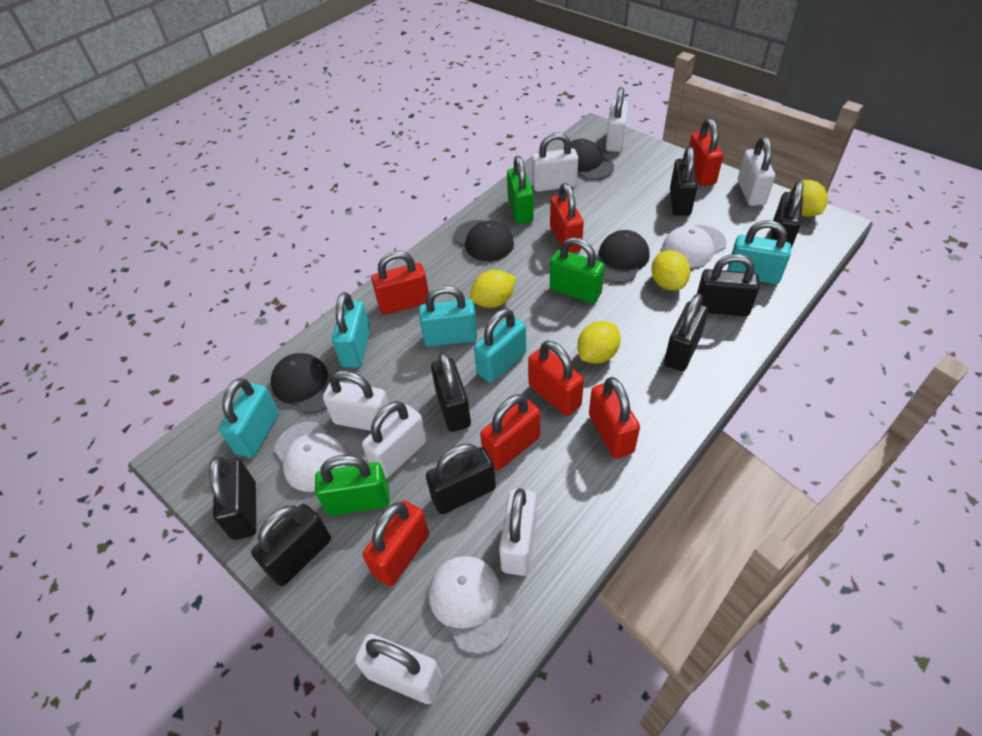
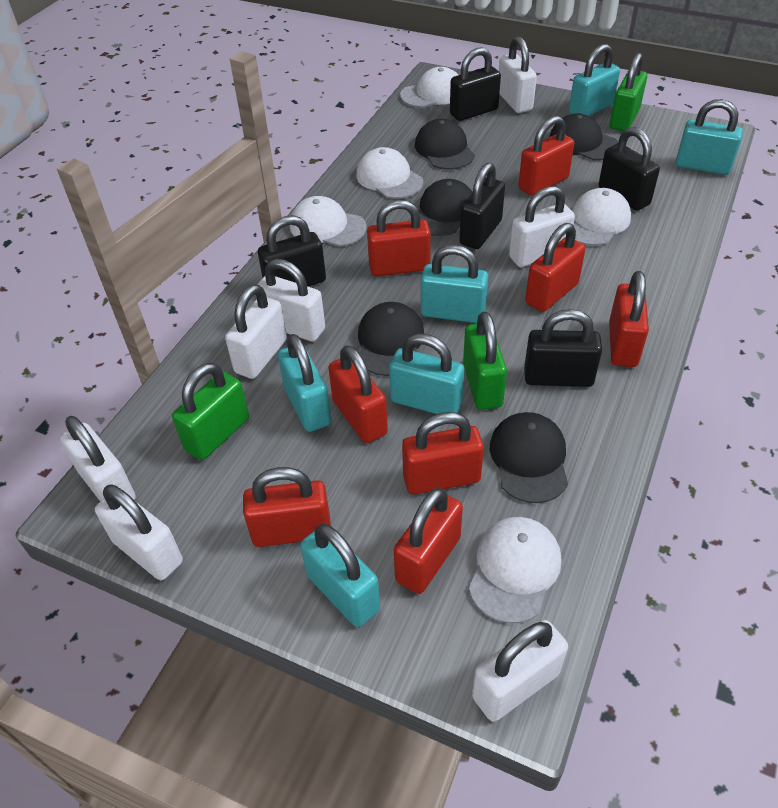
black cap: [271,353,341,413] [453,220,514,261] [563,139,614,180] [597,230,650,283] = 4 -> [358,302,424,376] [415,119,475,170] [418,179,473,236] [490,412,568,503] [550,113,618,160] = 5
black padlock: [209,457,256,540] [251,504,331,586] [426,444,496,514] [431,352,471,432] [664,294,709,371] [670,147,698,216] [697,254,760,316] [771,181,804,249] = 8 -> [258,215,326,286] [450,47,501,121] [459,163,505,249] [524,309,602,387] [599,127,660,211] = 5
red padlock: [363,501,429,586] [371,251,429,315] [480,394,540,470] [528,341,584,416] [550,183,584,253] [589,377,640,459] [689,118,723,186] = 7 -> [243,467,331,547] [328,345,388,443] [367,200,431,276] [394,488,463,594] [402,412,484,495] [518,116,574,196] [525,223,585,312] [609,271,649,367] = 8
turquoise padlock: [219,378,279,458] [332,292,371,368] [419,286,477,347] [474,308,526,383] [728,220,791,284] = 5 -> [278,334,331,432] [300,524,380,627] [389,333,464,414] [421,245,488,323] [569,44,620,116] [676,99,743,175] = 6
white cap: [274,422,346,492] [429,556,514,654] [662,225,727,267] = 3 -> [290,196,367,247] [356,147,423,199] [400,67,458,108] [469,517,562,623] [572,188,631,246] = 5
yellow lemon: [470,270,516,308] [577,321,621,364] [651,250,690,291] [790,180,828,217] = 4 -> none = 0

